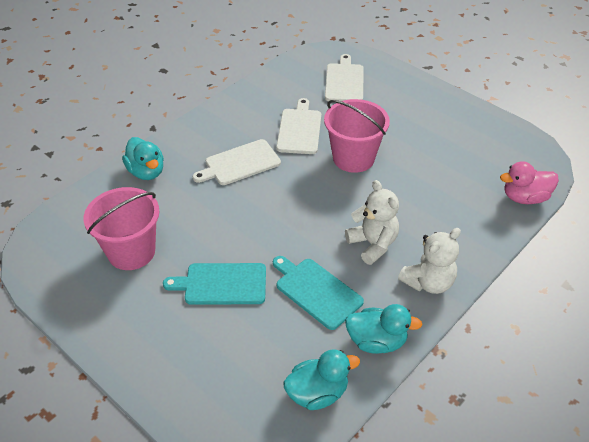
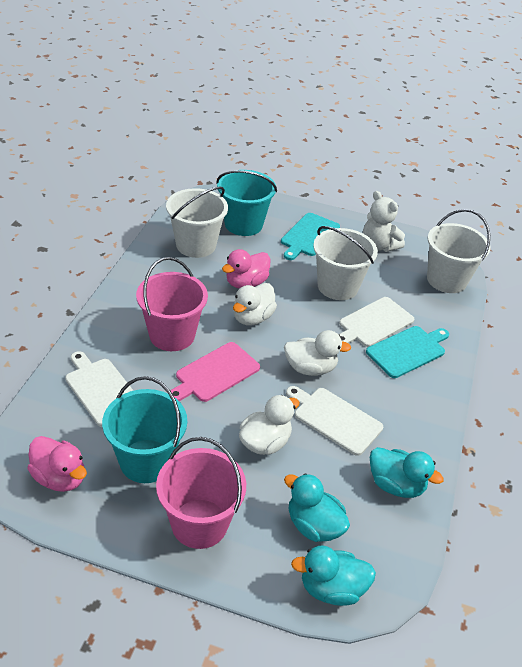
pink cutting board: none = 0 -> [170,342,260,402] = 1
pink duck: [500,161,559,204] = 1 -> [27,436,87,492] [222,249,270,289] = 2
turquoise bucket: none = 0 -> [102,376,187,483] [216,170,277,236] = 2
white bucket: none = 0 -> [166,186,228,258] [313,226,378,300] [427,209,491,293] = 3
white duck: none = 0 -> [233,283,277,326] [239,395,300,455] [284,330,352,376] = 3
white teddy bear: [345,180,399,265] [398,228,461,294] = 2 -> [363,191,405,252] = 1

